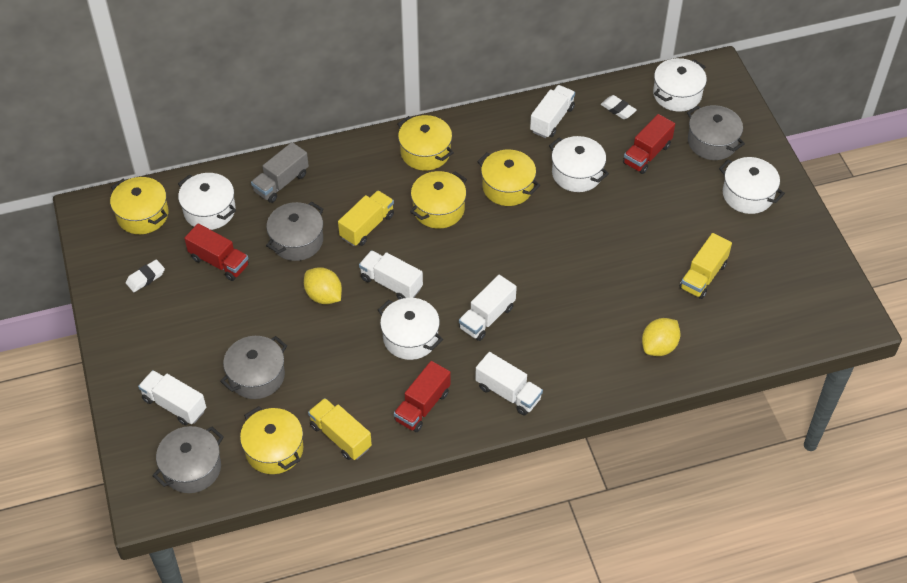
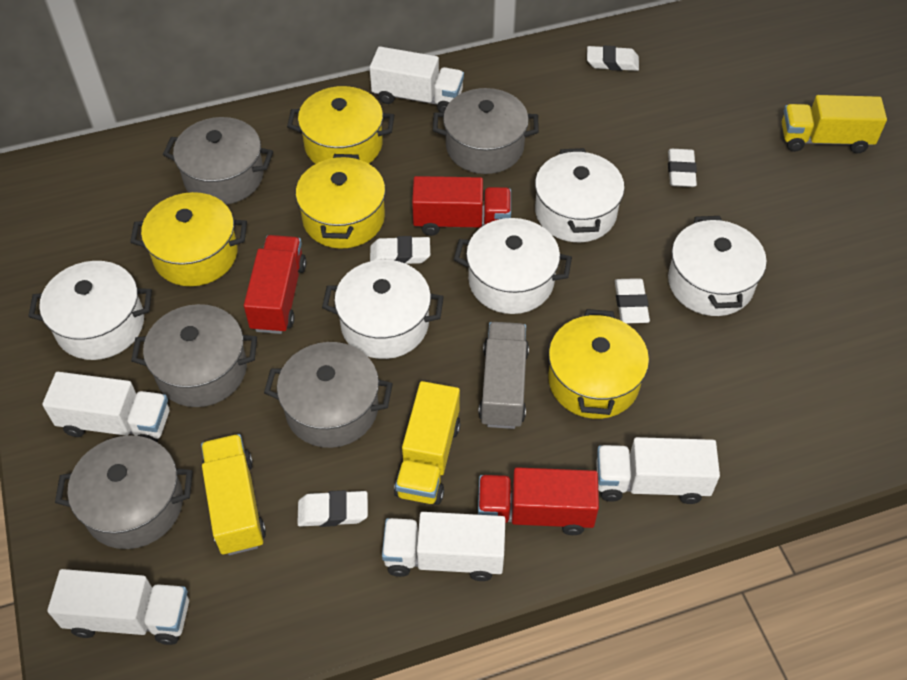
grey pot: [152,426,224,493] [220,336,287,399] [266,202,324,261] [687,105,745,160] = 4 -> [55,435,193,549] [131,304,257,407] [163,117,273,205] [264,342,393,448] [433,88,539,174] = 5
white eraser: [126,260,165,292] [601,95,637,119] = 2 -> [297,490,368,527] [370,236,430,264] [587,45,639,71] [615,278,650,323] [668,149,697,187] = 5
yellow lemon: [304,267,342,304] [642,318,680,356] = 2 -> none = 0
yellow pot: [110,177,169,234] [240,406,303,474] [397,115,454,171] [410,171,467,229] [477,150,540,206] = 5 -> [130,192,247,286] [287,86,394,164] [296,154,385,248] [548,309,649,419] = 4

